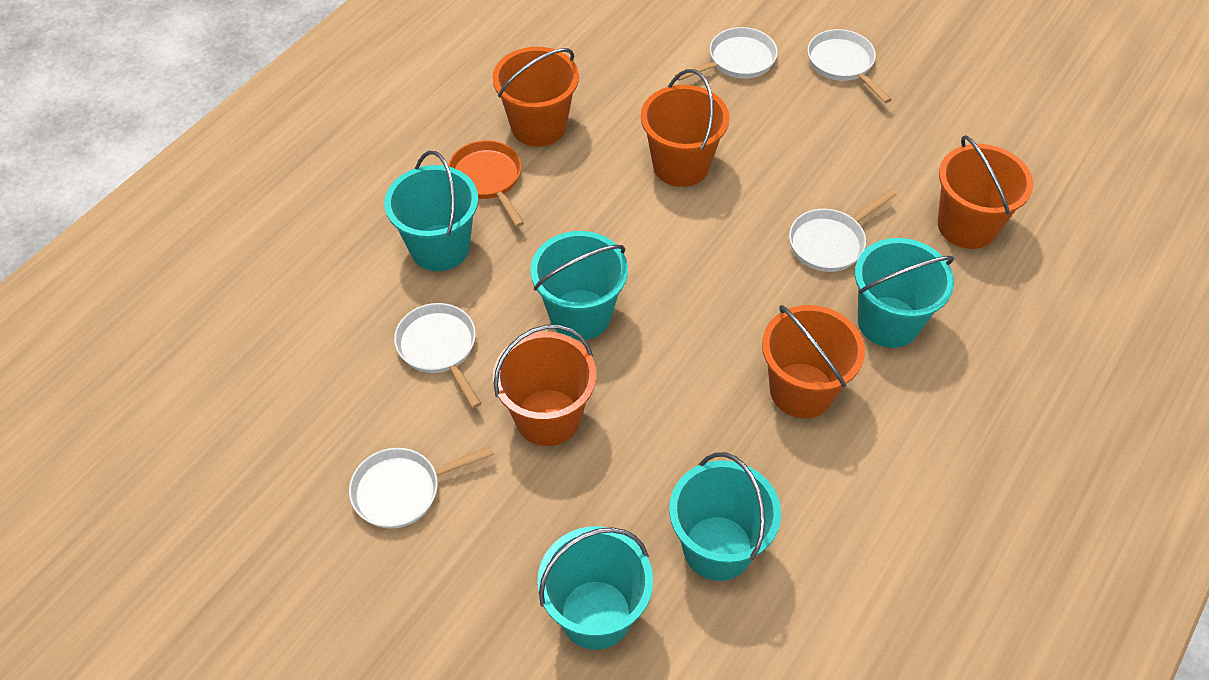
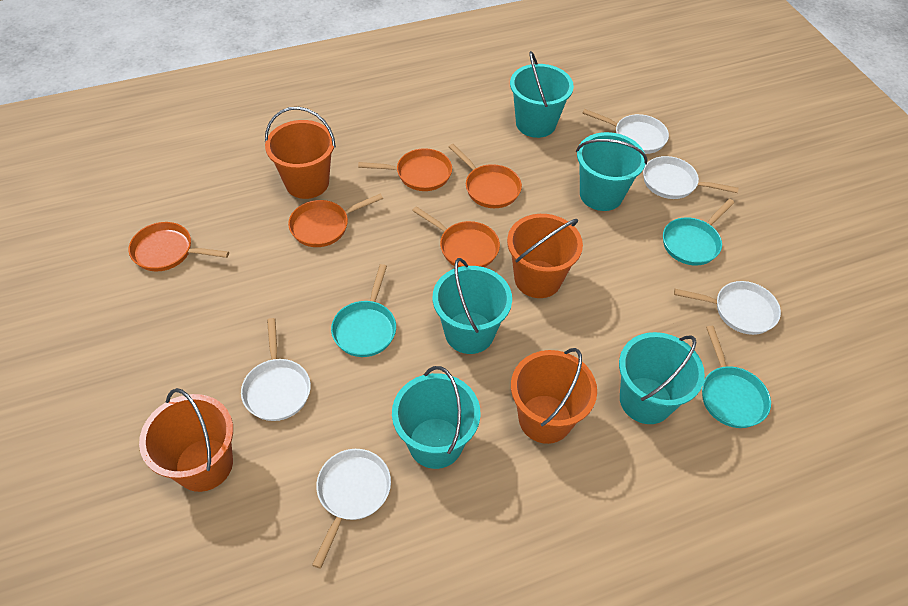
orange bucket: [492,47,579,147] [493,325,597,446] [641,69,730,187] [762,305,865,418] [938,135,1033,249] = 5 -> [139,388,233,492] [265,107,336,199] [507,214,583,298] [511,348,597,444] = 4
orange pan: [448,140,524,227] = 1 -> [129,222,229,271] [288,194,383,247] [358,148,452,191] [412,206,500,267] [449,144,522,208] = 5
turquoise pan: none = 0 -> [331,264,396,357] [663,199,734,265] [702,326,771,428] = 3

